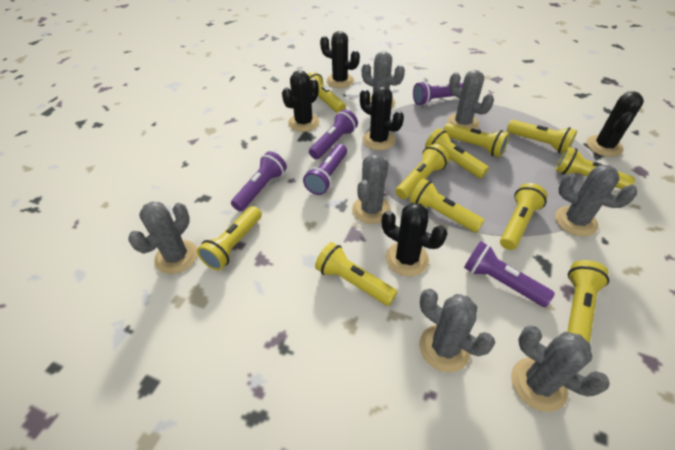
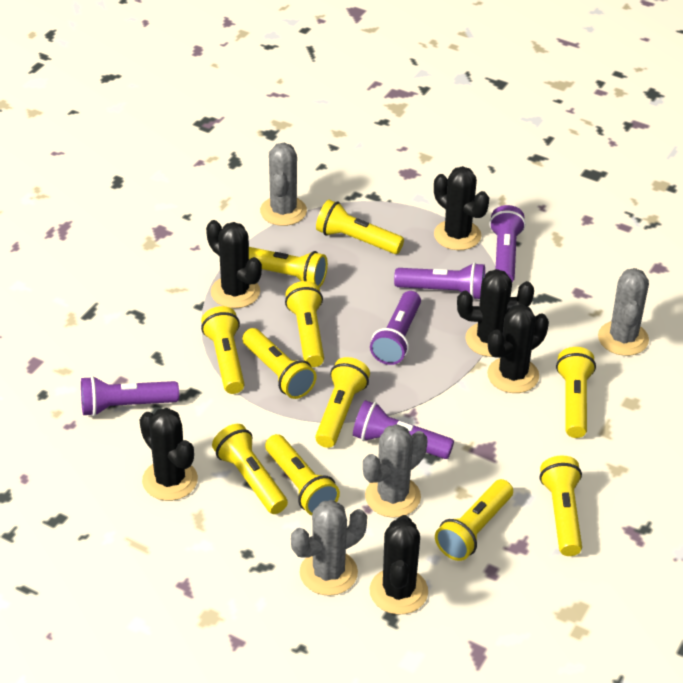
black cactus: [282,70,320,132] [320,31,360,88] [360,87,404,150] [382,203,447,276] [586,91,644,157] = 5 -> [140,408,198,501] [206,220,262,308] [369,515,428,614] [434,166,489,250] [457,269,534,357] [487,304,549,393] = 6
grey cactus: [128,201,198,274] [352,154,391,224] [362,51,405,109] [419,289,495,372] [447,70,494,130] [511,326,610,412] [555,165,637,236] = 7 -> [260,143,307,226] [291,500,367,596] [363,424,428,518] [598,268,649,356] = 4

